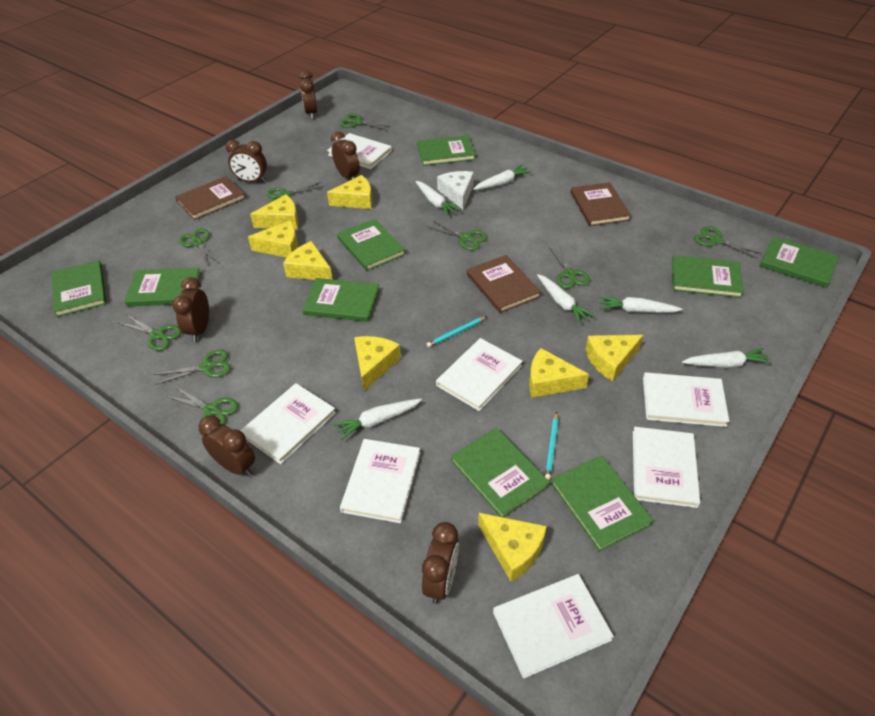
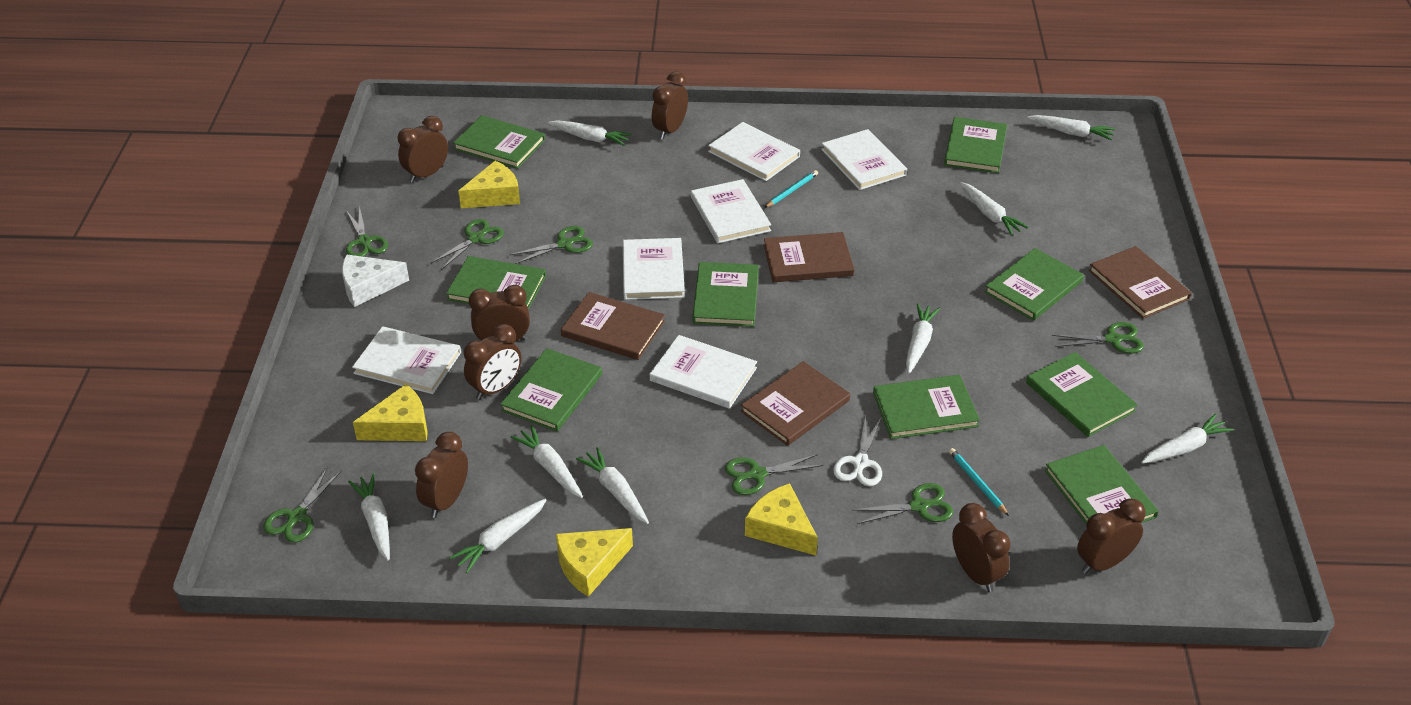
brown book: [175,176,246,220] [467,255,541,313] [570,182,631,226] = 3 -> [561,292,665,360] [741,361,850,446] [764,232,854,282] [1088,246,1191,319] = 4
brown clock: [172,277,209,342] [199,415,255,477] [226,140,267,182] [299,71,317,119] [331,131,360,180] [422,522,459,604] = 6 -> [398,116,448,183] [415,432,468,518] [464,324,521,400] [469,285,530,343] [652,71,688,140] [952,503,1011,592] [1077,498,1146,574] = 7
green scissors: [119,315,182,351] [154,350,231,385] [166,386,238,425] [179,228,217,266] [266,182,324,203] [339,113,388,130] [427,221,488,250] [549,246,590,289] [694,226,761,259] = 9 -> [263,467,342,542] [346,206,388,257] [431,219,504,270] [509,226,593,264] [725,454,823,495] [852,483,953,524] [1052,322,1144,354] = 7
white book: [240,383,336,464] [327,133,392,169] [340,439,420,523] [436,338,523,411] [493,574,614,679] [633,427,700,508] [643,372,729,427] = 7 -> [352,326,461,394] [623,238,685,300] [650,335,757,409] [691,179,771,243] [708,122,800,181] [821,129,907,190] = 6
white carrot: [333,399,422,440] [415,181,461,216] [473,165,532,190] [537,274,595,324] [600,296,682,313] [682,348,771,368] = 6 -> [348,473,390,560] [449,499,546,573] [510,425,583,498] [548,120,632,146] [576,447,649,524] [906,303,940,374] [960,182,1029,236] [1027,115,1115,141] [1141,414,1234,464] = 9
white scissors: none = 0 -> [833,415,882,486] = 1
yellow cheese: [248,220,298,258] [250,194,299,229] [283,241,333,280] [327,175,372,209] [354,336,401,391] [478,513,547,582] [529,348,589,398] [585,335,643,381] = 8 -> [353,384,428,441] [458,161,520,208] [556,528,633,597] [745,483,818,555] = 4

